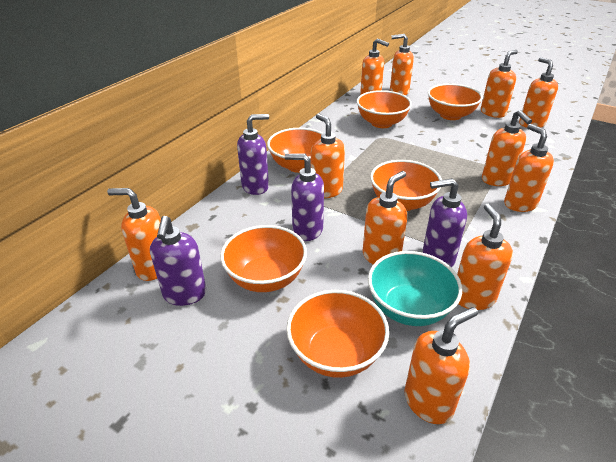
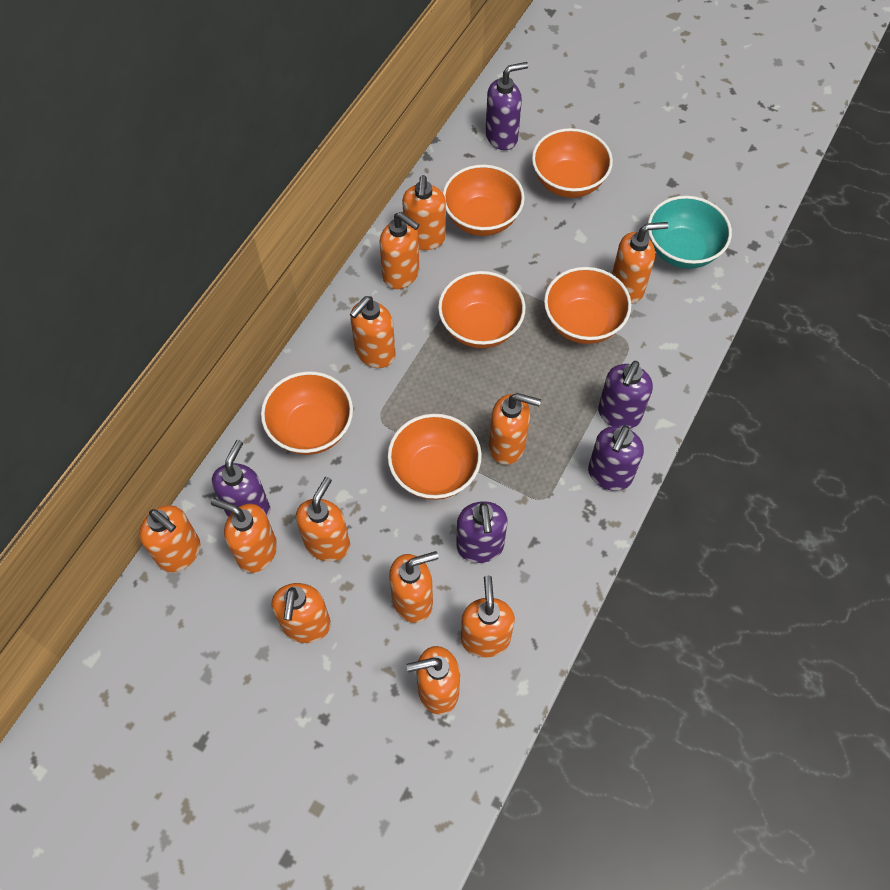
orange soap dispenser: [107,188,161,281] [311,114,345,198] [360,38,389,95] [363,171,408,264] [390,34,414,95] [405,307,478,424] [457,204,513,310] [481,50,518,118] [482,110,532,186] [504,124,554,212] [519,57,558,128] = 11 -> [139,505,200,572] [211,498,277,573] [272,583,331,643] [296,477,350,561] [350,296,396,368] [380,212,419,289] [389,551,439,623] [402,175,446,250] [406,646,460,715] [461,576,515,657] [489,393,541,465] [612,222,668,304] = 12
purple soap dispenser: [150,216,206,306] [237,114,269,195] [285,153,324,241] [423,178,467,267] = 4 -> [212,440,270,518] [456,501,508,563] [485,62,528,150] [588,425,644,491] [598,361,653,429] = 5

